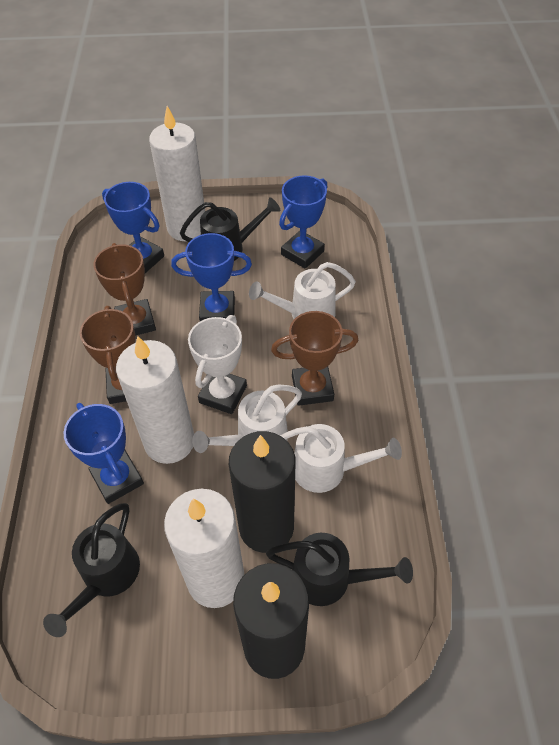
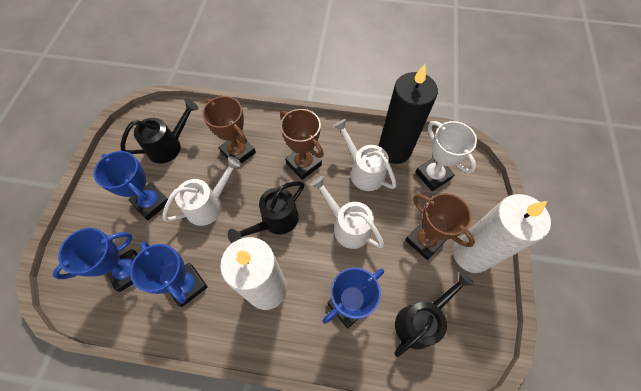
black candle: [229,431,295,553] [233,563,309,679] = 2 -> [379,64,438,164] = 1
white candle: [116,336,194,464] [149,106,205,241] [164,489,244,608] = 3 -> [220,237,287,310] [453,194,551,273] = 2

